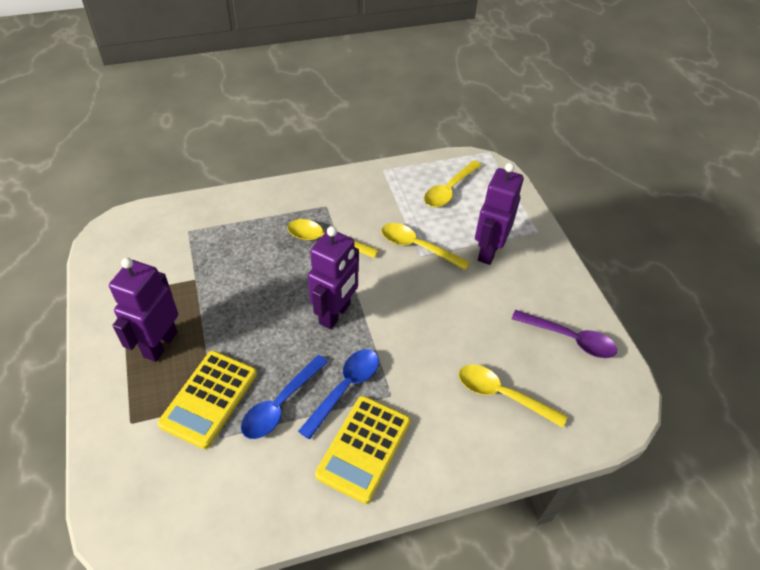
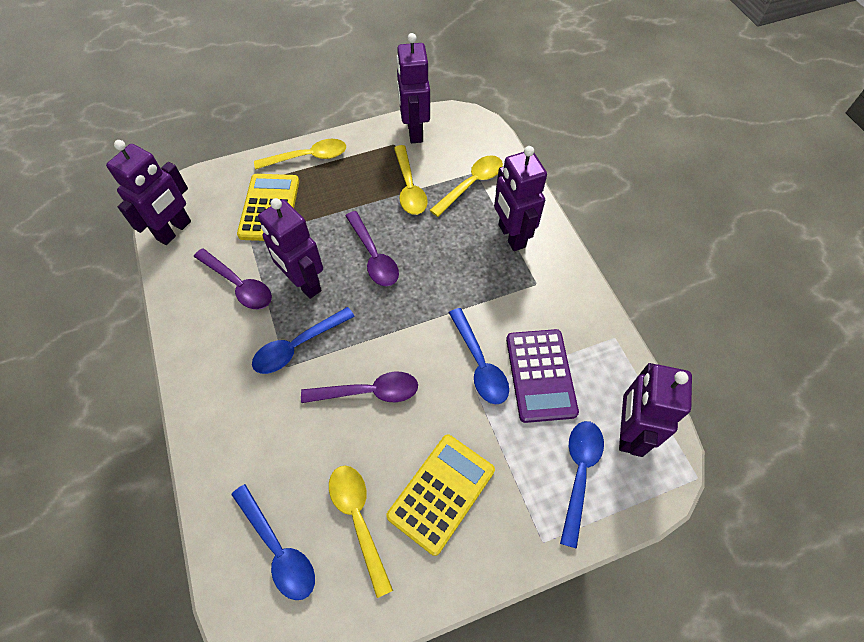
blue spoon: [241,355,328,439] [298,349,379,440] = 2 -> [231,484,315,600] [252,307,355,374] [449,308,509,404] [560,421,604,549] = 4
purple calculator: none = 0 -> [506,329,579,423] = 1
purple robot: [109,258,178,362] [308,226,359,329] [475,163,524,265] = 3 -> [106,140,191,245] [258,198,323,299] [396,33,430,143] [494,146,547,251] [619,363,692,457] = 5
purple spoon: [512,310,617,358] = 1 -> [194,248,272,309] [301,372,418,403] [345,211,399,286] = 3

